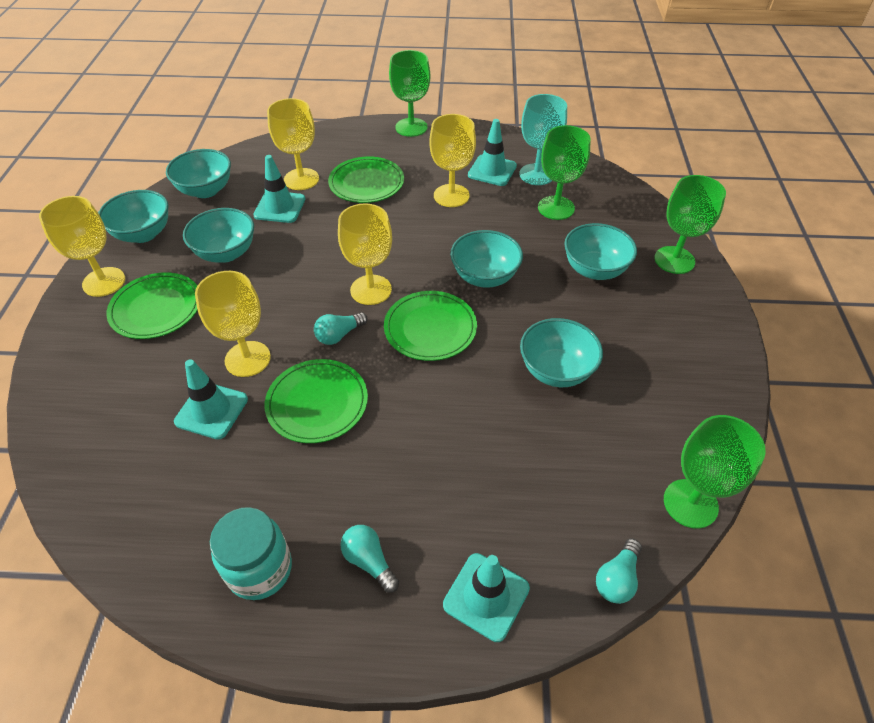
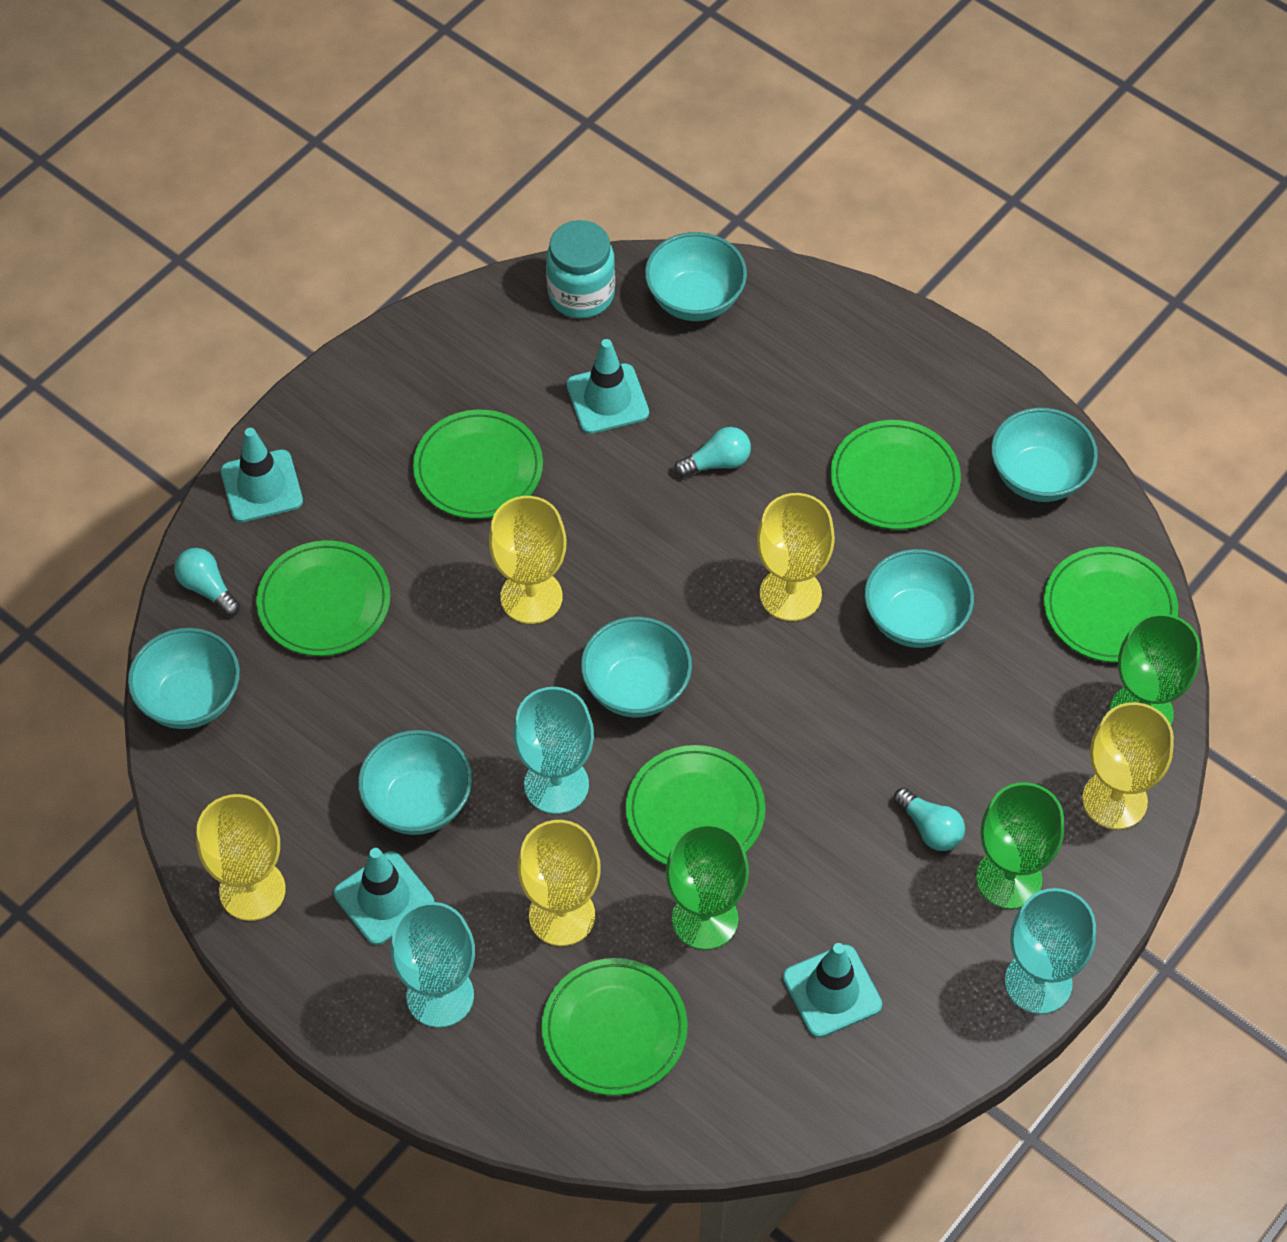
green goblet: [389,50,430,137] [538,125,591,220] [654,175,726,274] [664,415,766,529] = 4 -> [666,823,749,950] [976,782,1064,909] [1110,613,1200,725] = 3
green plate: [106,272,197,339] [265,359,368,443] [328,156,404,203] [384,291,477,361] = 4 -> [256,540,390,656] [413,410,543,519] [542,958,688,1096] [626,745,765,865] [831,420,961,530] [1044,547,1178,663] = 6
turquoise goblet: [519,94,567,185] = 1 -> [390,902,475,1028] [513,687,594,814] [1005,888,1096,1014] = 3

